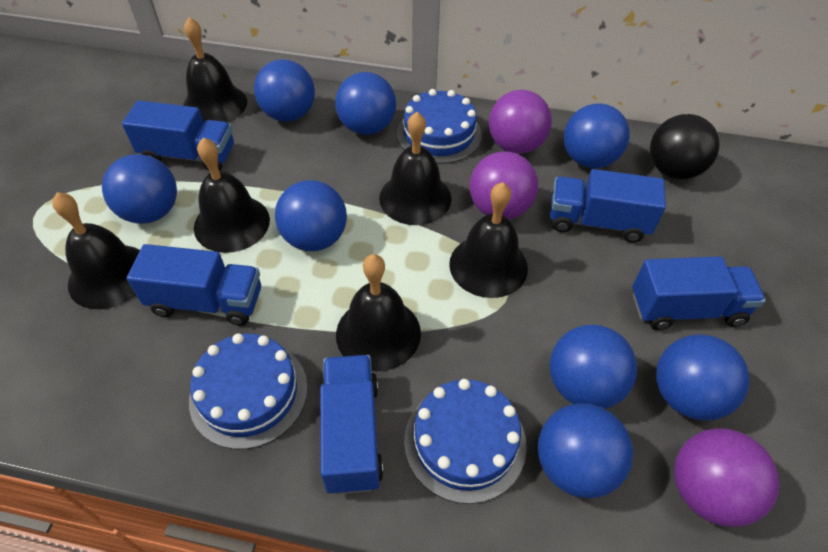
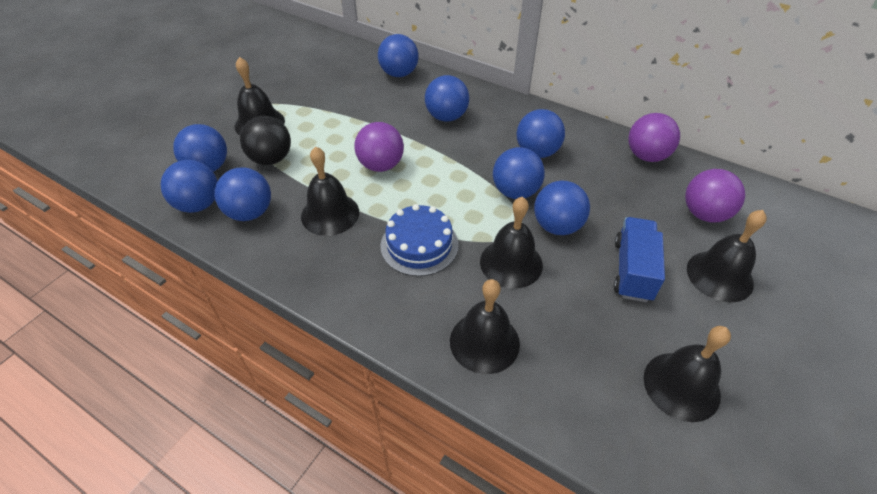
blue cake: [189,333,308,449] [397,89,482,164] [404,379,527,504] = 3 -> [380,204,459,276] = 1
blue truck: [122,100,234,171] [127,244,261,326] [320,355,384,494] [550,169,666,243] [632,256,766,330] = 5 -> [614,217,665,302] = 1

